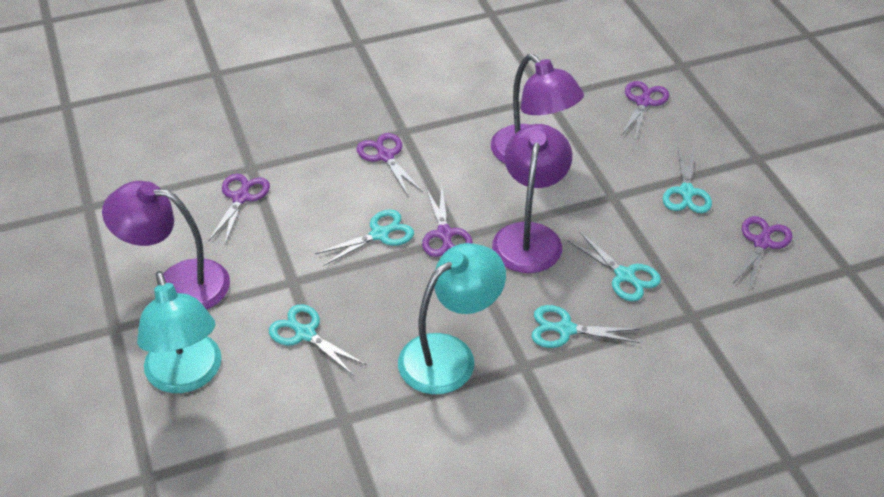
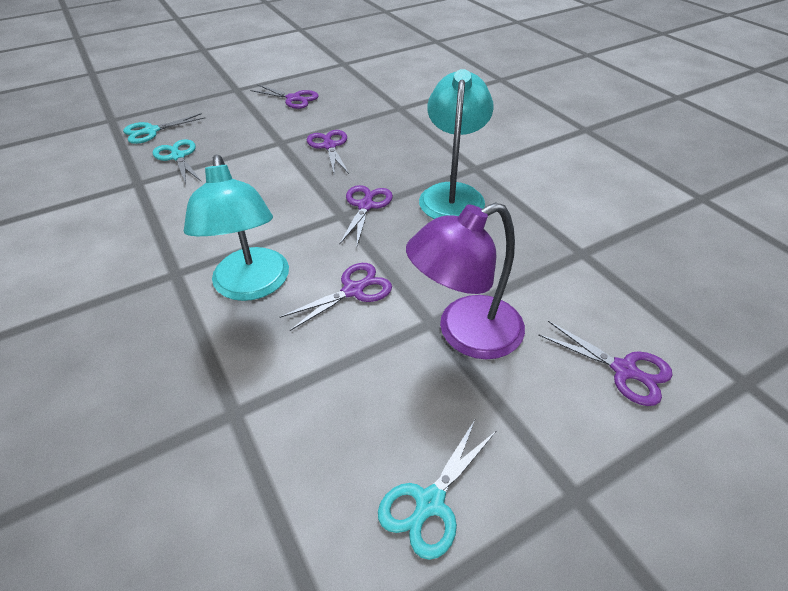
purple lamp: [102,181,230,310] [491,54,584,164] [492,124,572,273] = 3 -> [406,202,525,359] = 1
turquoise scissors: [269,304,366,376] [315,210,414,266] [531,305,640,348] [568,232,661,301] [663,148,712,213] = 5 -> [123,113,205,144] [153,139,202,184] [378,418,496,560] = 3

